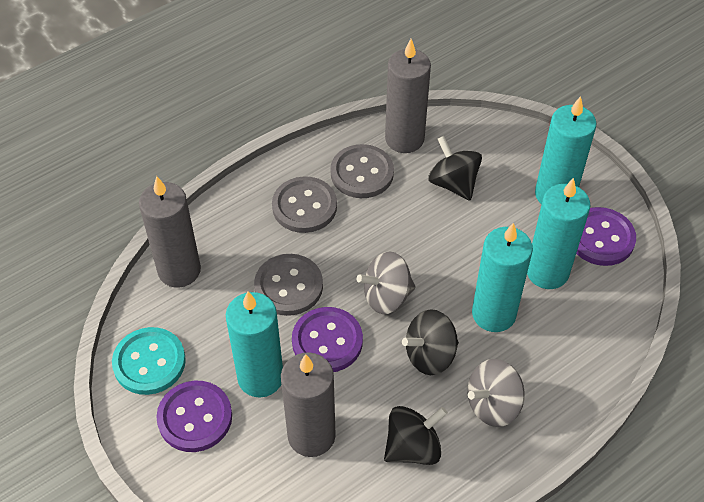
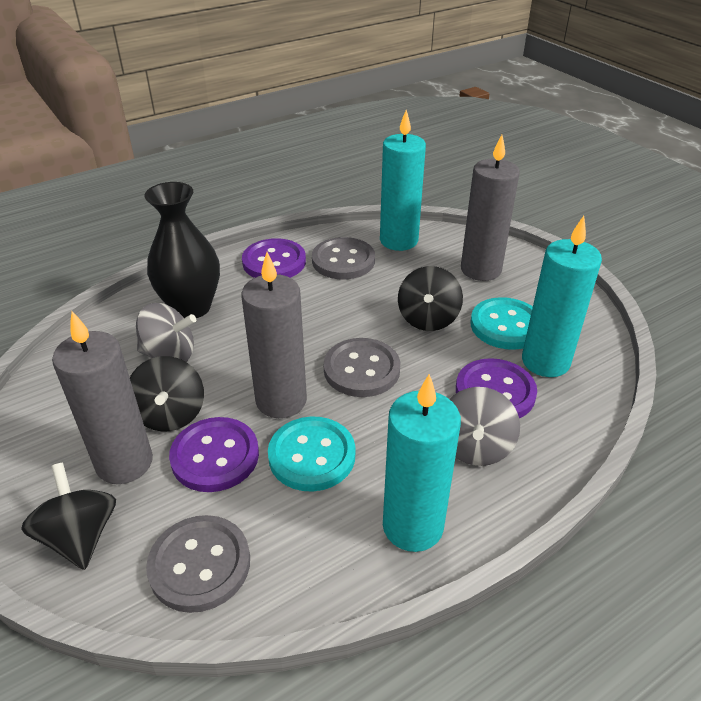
black vase: none = 0 -> [144,182,220,318] = 1
turquoise button: [112,327,186,395] = 1 -> [268,417,355,491] [470,297,533,350] = 2
turquoise candle: [226,291,283,397] [472,223,533,332] [527,178,591,289] [535,96,596,204] = 4 -> [380,110,426,251] [383,374,461,552] [522,216,602,377] = 3

